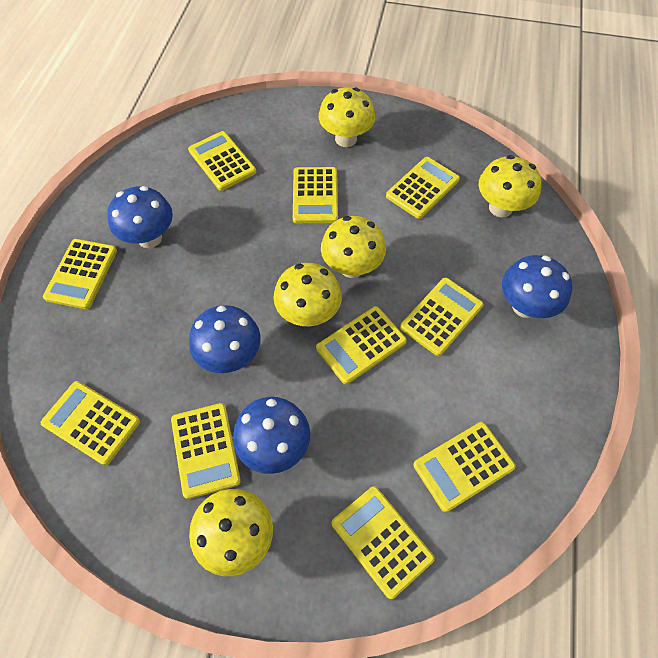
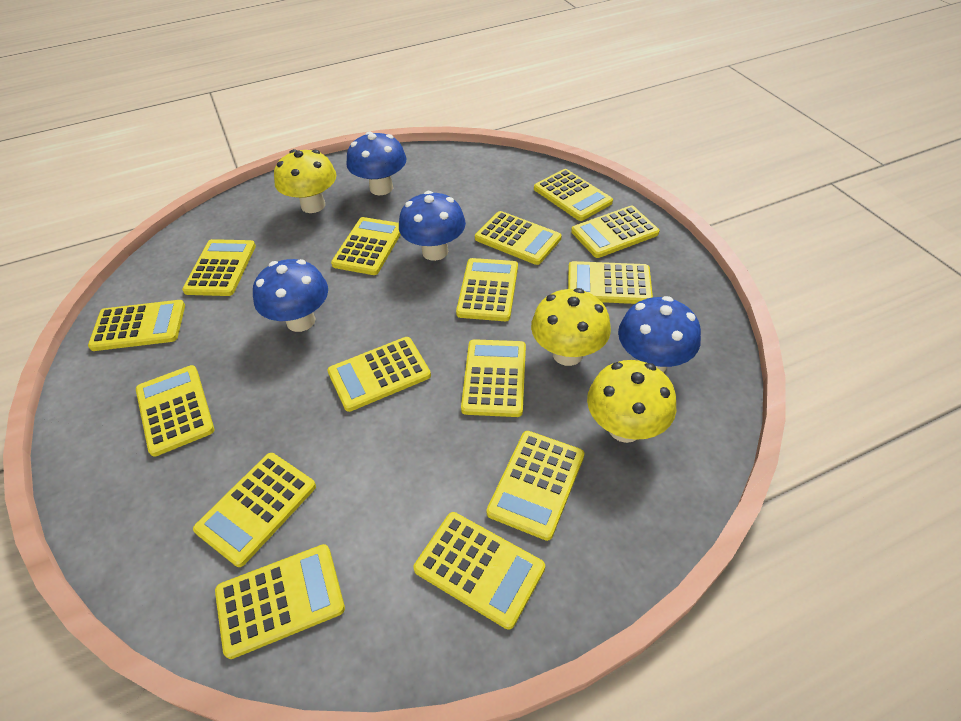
yellow calculator: [41,381,140,466] [43,239,117,309] [171,403,241,499] [188,131,256,191] [293,167,338,223] [316,306,407,384] [332,486,435,599] [386,157,460,219] [400,278,483,356] [413,422,516,512] = 10 -> [88,300,185,351] [136,365,214,457] [182,239,256,296] [193,453,316,567] [215,544,345,659] [327,337,431,412] [331,217,401,275] [413,512,545,630] [456,258,518,321] [461,339,526,417] [475,211,562,265] [486,431,584,541] [534,169,613,221] [568,261,653,304] [571,206,659,258] = 15
yellow mushroom: [189,489,273,576] [273,263,342,326] [319,87,375,147] [321,216,386,278] [479,155,541,218] = 5 -> [274,149,336,213] [531,288,611,366] [587,360,676,443] = 3

